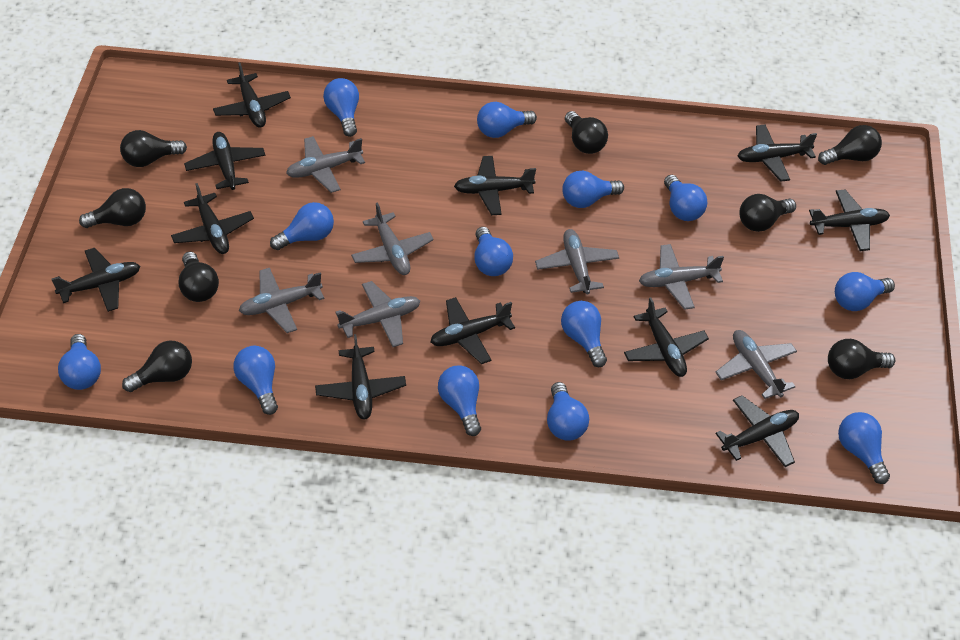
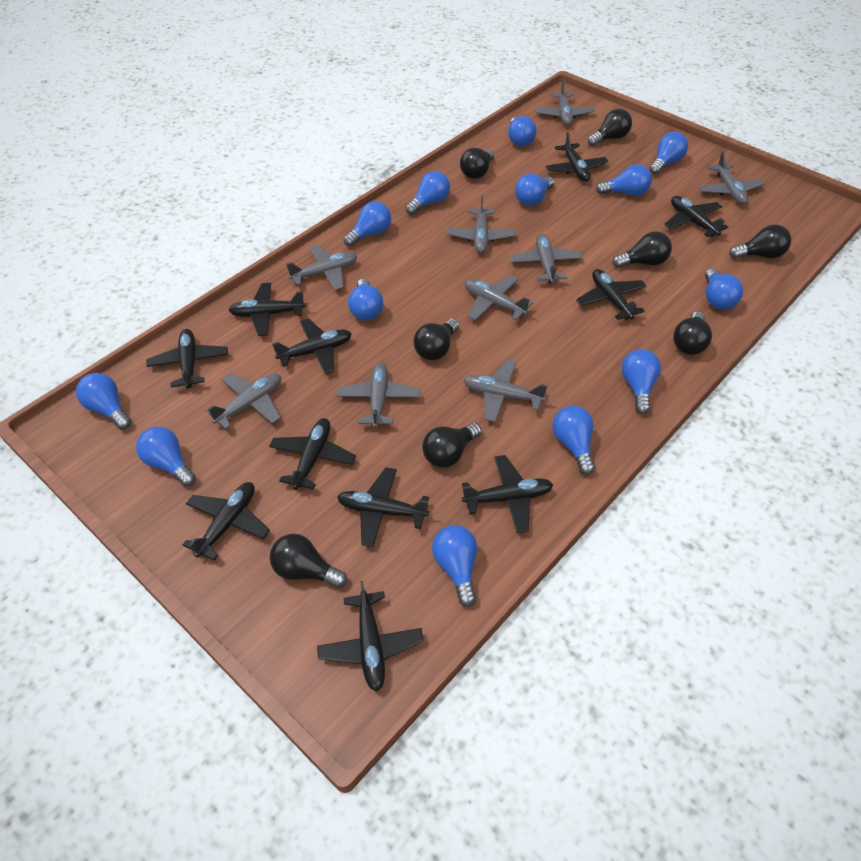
grey plane: [239,268,324,333] [286,136,365,193] [335,281,420,347] [351,202,434,275] [535,229,619,294] [639,244,724,310] [716,330,797,399] = 7 -> [205,373,281,429] [286,245,357,290] [336,362,420,428] [446,195,516,253] [464,359,547,422] [465,275,533,321] [510,234,582,283] [535,80,595,126] [699,152,765,204] = 9

